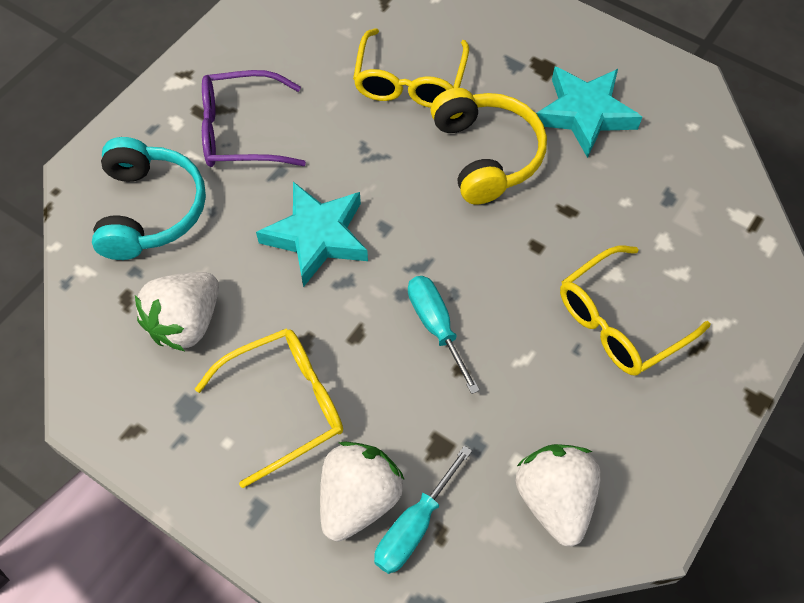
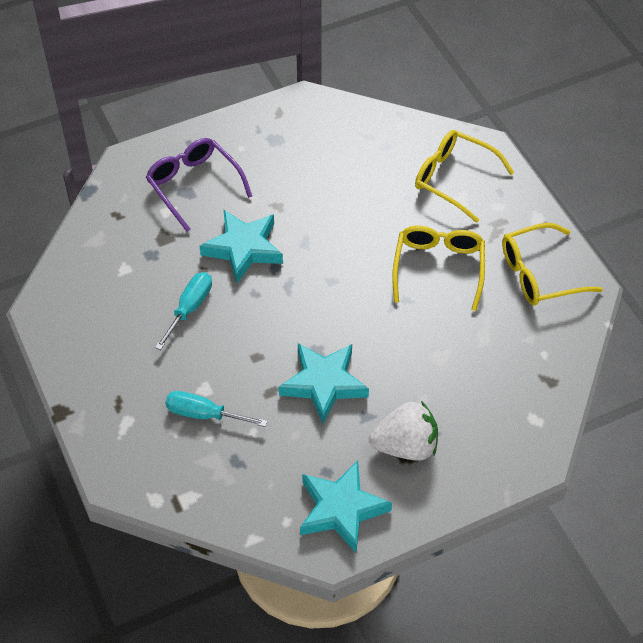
turquoise headphones: [92,137,206,260] = 1 -> none = 0
turquoise star: [256,182,368,287] [536,67,642,158] = 2 -> [199,209,283,283] [279,343,369,424] [300,460,392,553] = 3
white strawberry: [135,272,219,351] [320,442,405,542] [516,444,601,547] = 3 -> [369,401,438,461] = 1
yellow headphones: [431,88,547,204] = 1 -> none = 0

